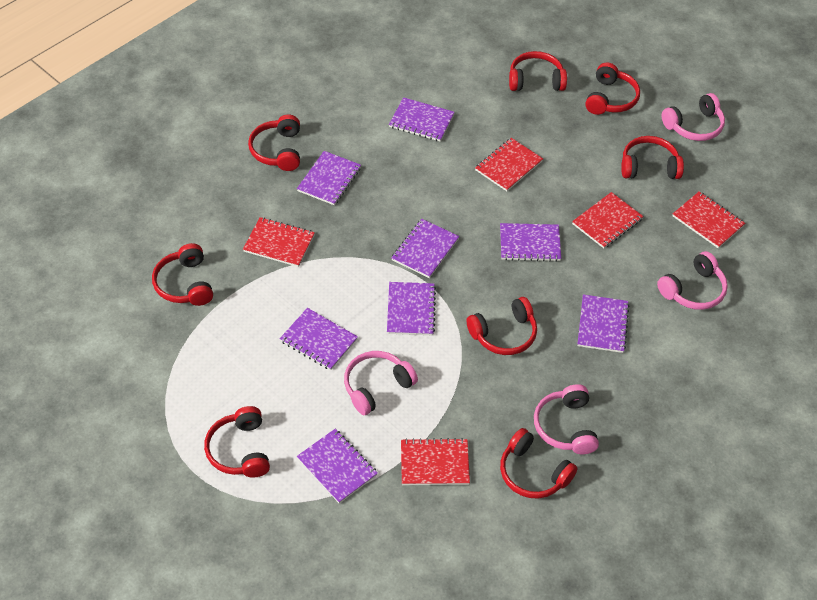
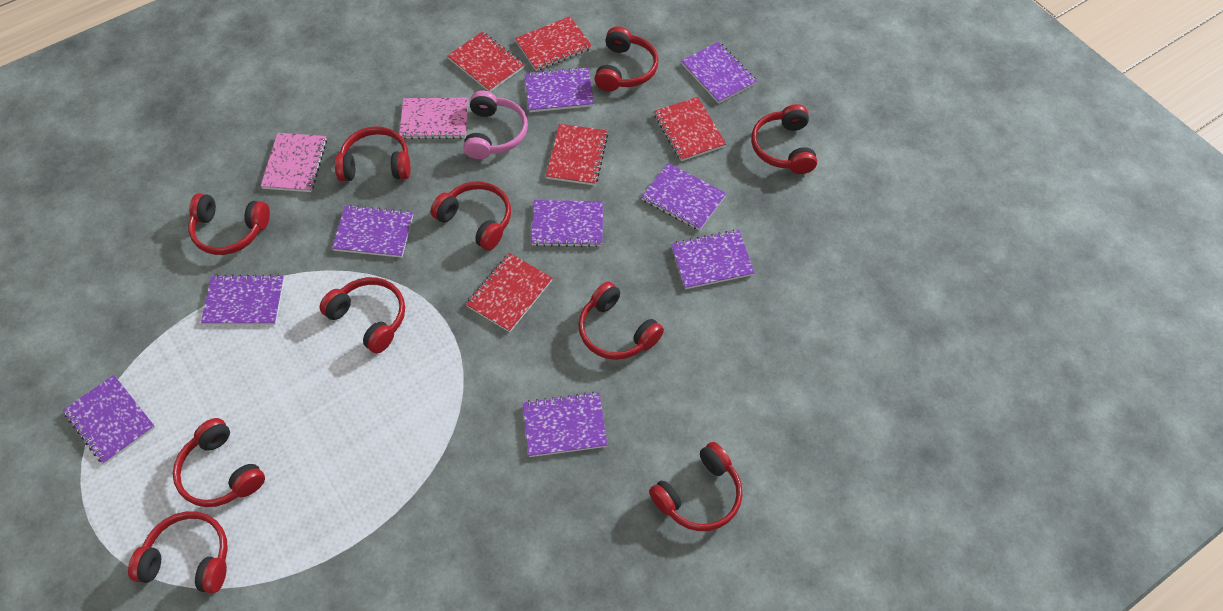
pink headphones: [344,351,418,415] [534,384,599,454] [657,251,728,310] [662,93,725,141] = 4 -> [463,90,528,159] = 1
pink notebook: none = 0 -> [261,133,327,192] [399,98,469,139] = 2
purple notebook: [280,308,358,370] [297,151,361,205] [297,429,378,503] [387,282,436,335] [389,97,455,142] [391,219,459,278] [500,223,561,262] [578,294,629,353] = 8 -> [63,375,155,465] [201,274,284,325] [332,205,413,258] [523,392,607,457] [525,67,594,112] [531,200,603,247] [641,163,727,231] [671,229,755,289] [681,42,757,104] = 9
red headphones: [152,243,213,306] [204,406,270,478] [248,115,300,171] [467,297,537,355] [500,428,578,499] [509,51,567,91] [585,63,640,115] [621,136,684,179] = 8 -> [128,511,228,594] [173,418,265,507] [188,194,270,255] [320,277,405,354] [335,126,410,181] [431,181,511,250] [578,281,664,360] [594,26,658,91] [649,442,743,531] [751,104,817,174] = 10

